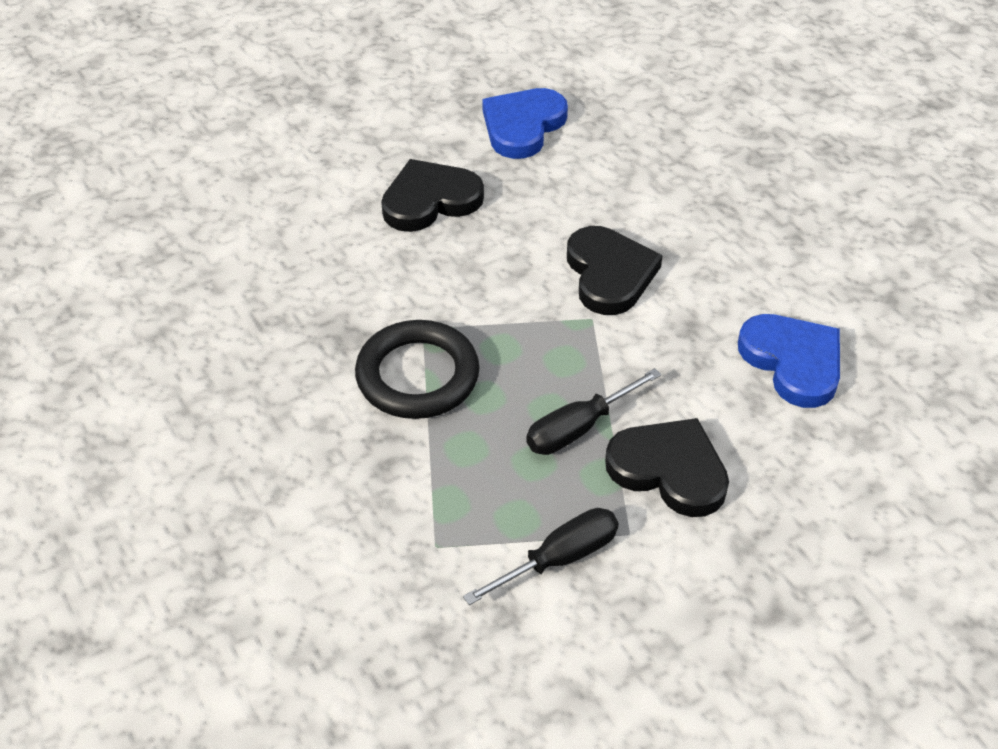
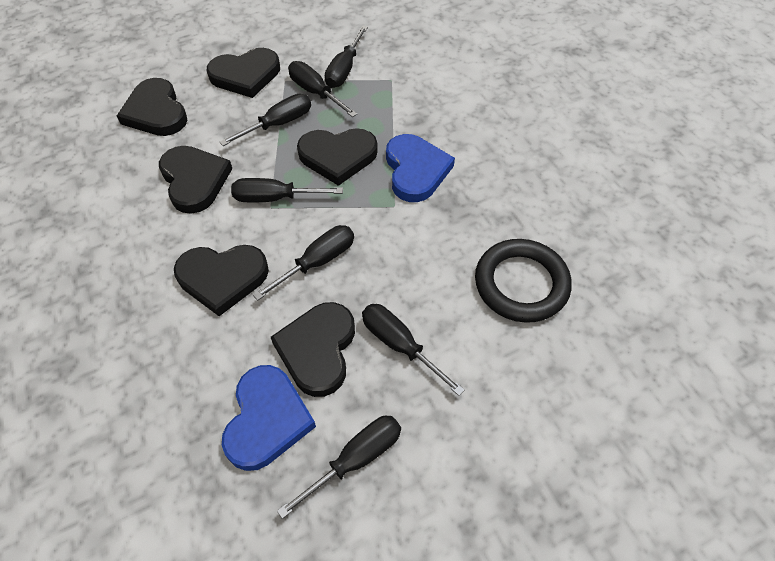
black heart: [381,159,484,232] [567,226,663,315] [605,418,729,517] = 3 -> [117,78,187,136] [159,146,232,214] [174,245,269,316] [207,48,280,98] [271,302,355,397] [297,128,378,186] = 6
black screwdriver: [463,508,619,605] [526,368,661,455] = 2 -> [220,94,311,146] [231,178,343,202] [253,225,354,301] [277,416,401,519] [288,61,357,117] [325,26,368,88] [362,304,465,396] = 7

